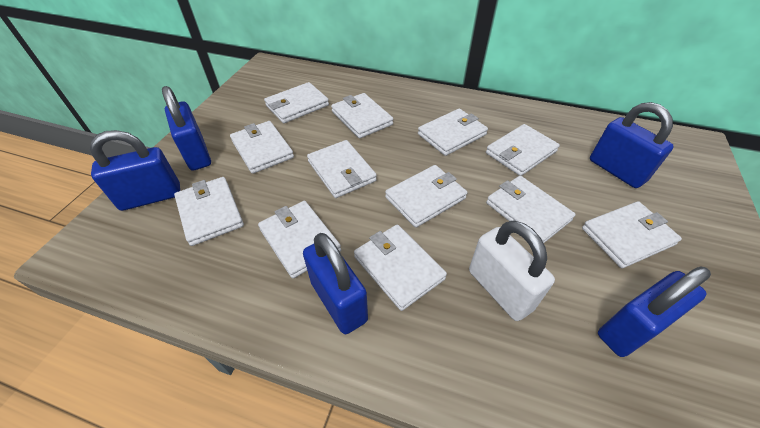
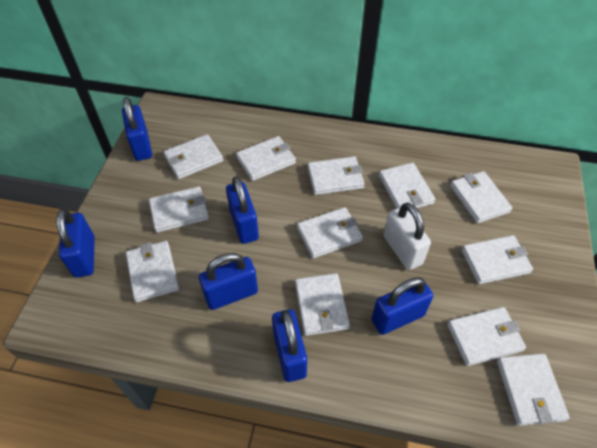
blue padlock: [90,130,180,211] [162,86,211,170] [303,233,368,334] [590,102,674,188] [598,266,711,357] = 5 -> [57,209,95,278] [122,97,152,161] [199,253,258,310] [226,176,259,244] [272,309,307,382] [372,277,433,335] = 6

